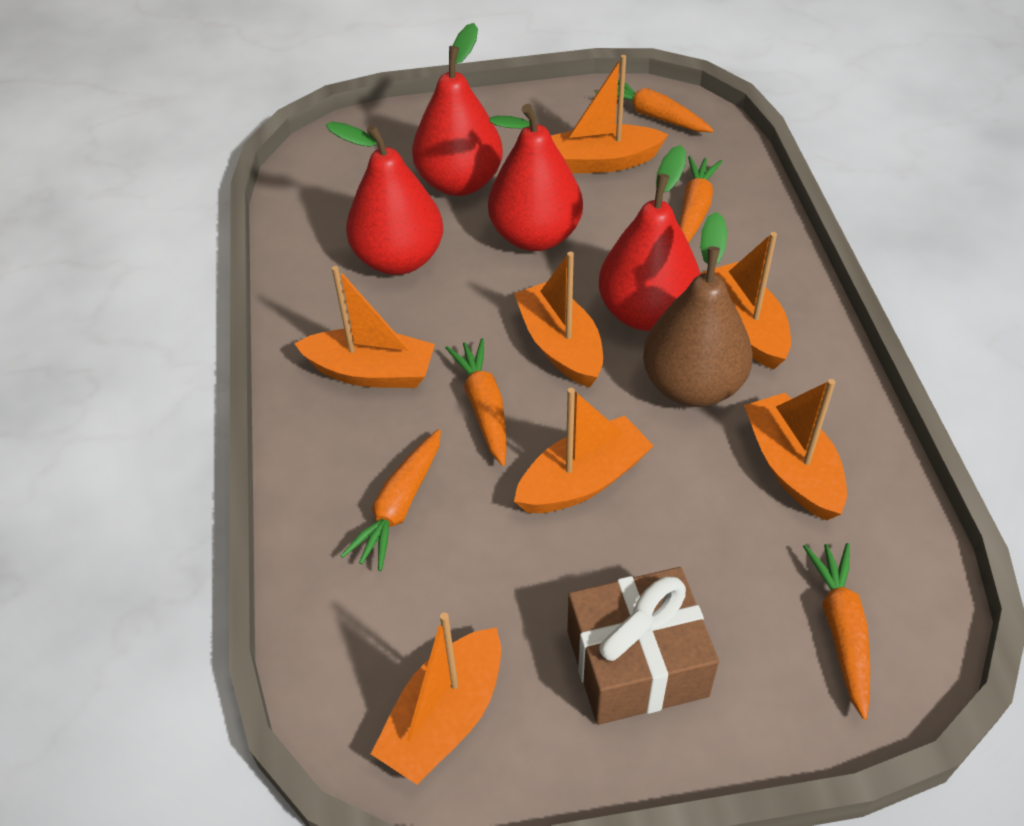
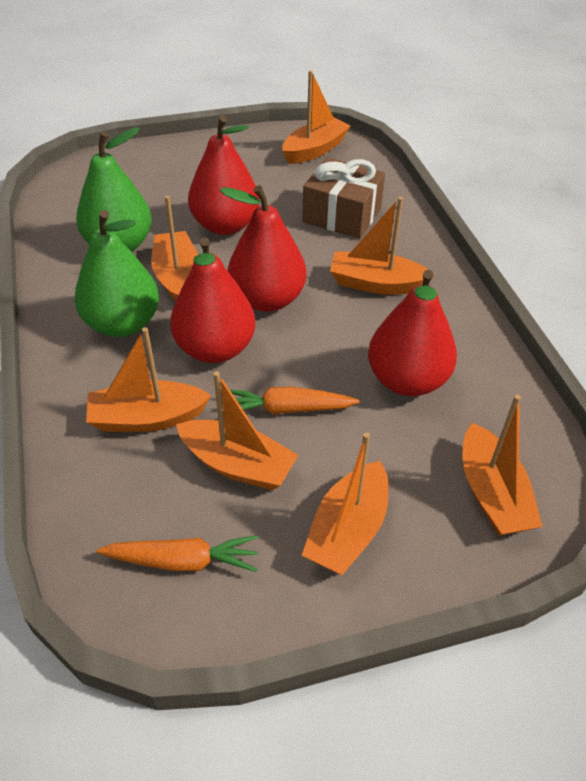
brown pear: [643,212,753,407] = 1 -> none = 0
green pear: none = 0 -> [75,210,159,337] [76,127,152,252] = 2
orange carrot: [341,429,441,571] [445,338,506,466] [596,80,713,132] [679,156,723,243] [803,543,870,720] = 5 -> [96,535,258,572] [223,386,360,415] = 2

